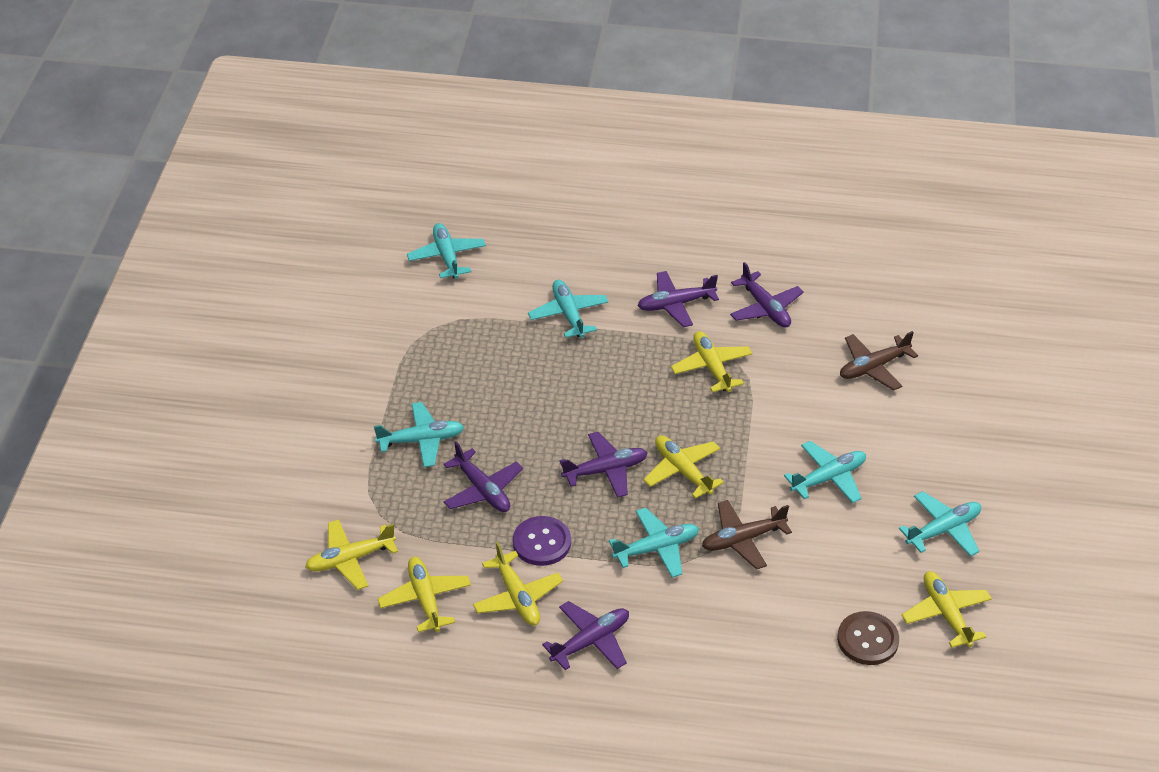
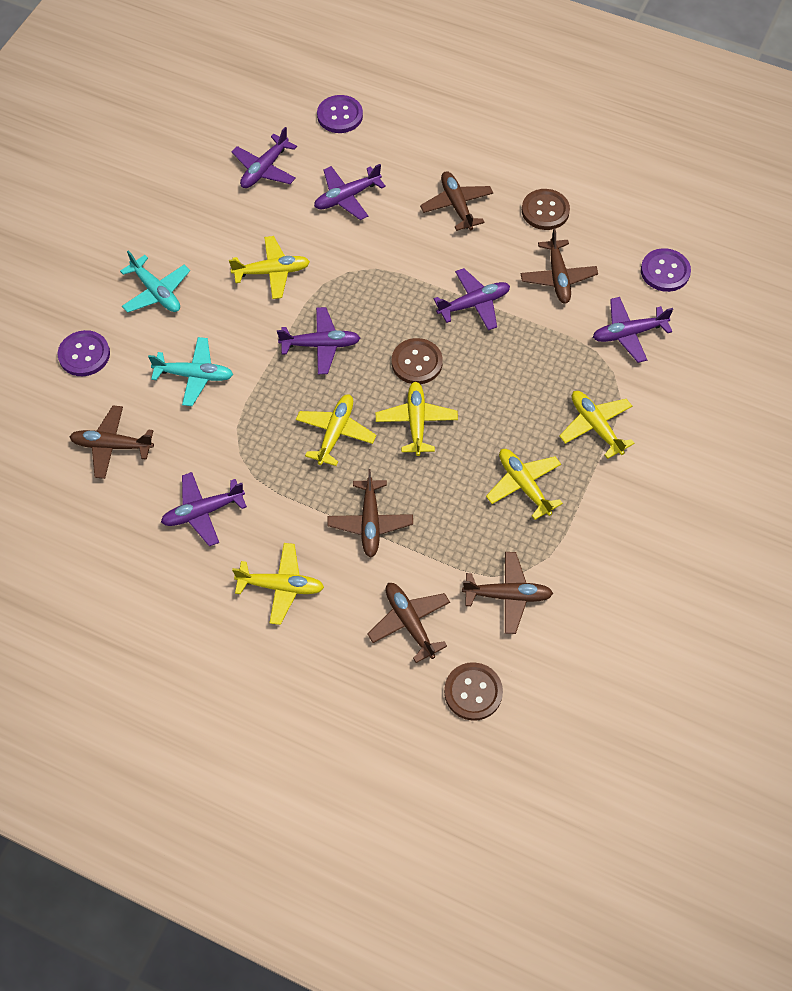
brown button: [837,611,899,665] = 1 -> [392,338,443,384] [444,662,503,721] [522,189,570,230] = 3
brown plane: [702,500,792,570] [840,331,918,391] = 2 -> [70,405,154,479] [327,469,413,557] [368,583,450,663] [420,171,493,231] [462,552,553,634] [520,228,598,304] = 6
purple button: [513,516,571,566] = 1 -> [58,330,110,376] [317,95,363,133] [641,248,691,292] = 3
purple plane: [443,441,523,512] [542,601,629,670] [560,432,647,498] [637,271,719,327] [730,262,804,328] = 5 -> [161,472,247,546] [232,127,297,188] [277,307,360,374] [314,164,386,220] [434,268,510,330] [593,297,673,363] = 6
turquoise plane: [374,402,464,467] [407,223,486,279] [528,280,608,338] [609,508,699,578] [784,441,866,503] [899,491,981,557] = 6 -> [120,250,190,313] [148,337,233,406] = 2

